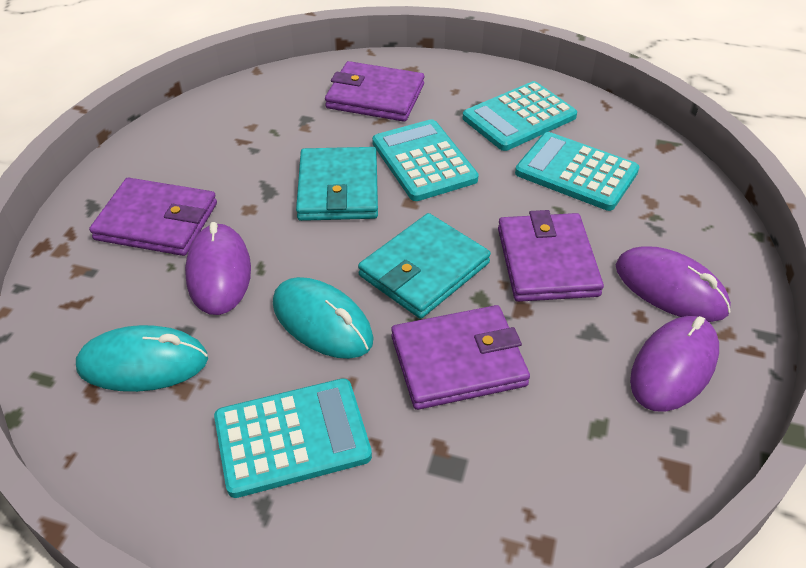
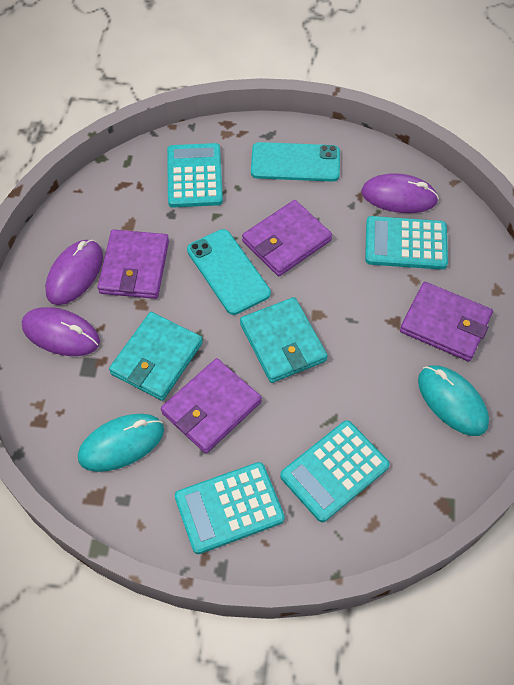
turquoise phone: none = 0 -> [187,229,271,315] [251,142,340,182] = 2

